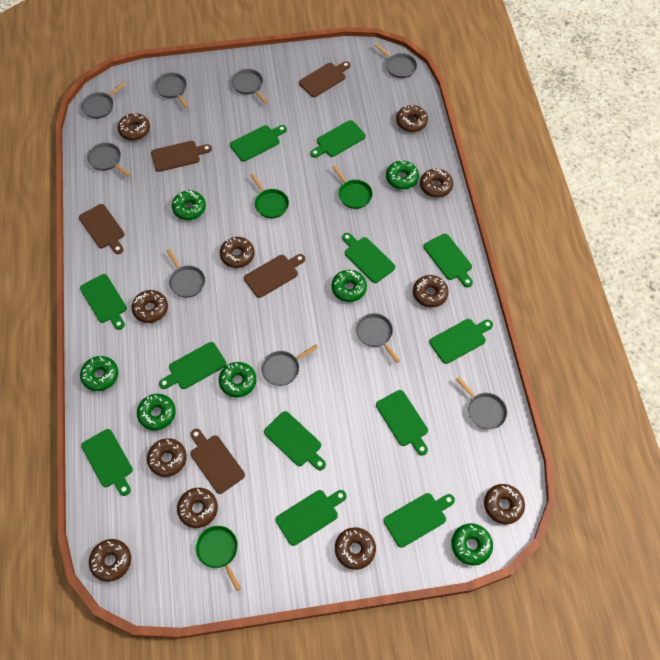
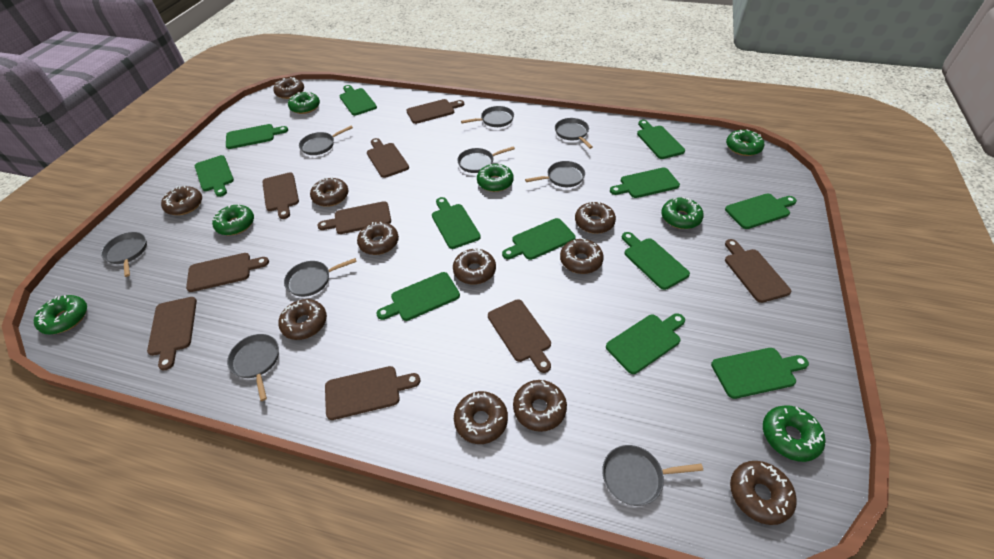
brown cutting board: [79,204,124,254] [151,141,212,172] [190,429,245,494] [244,254,305,298] [299,61,350,97] = 5 -> [147,297,197,370] [186,253,269,292] [262,173,299,219] [317,201,391,234] [325,366,420,420] [367,138,409,178] [406,99,464,124] [488,299,551,373] [725,239,791,303] = 9
green pan: [196,526,241,591] [251,174,289,218] [332,165,373,209] = 3 -> none = 0

